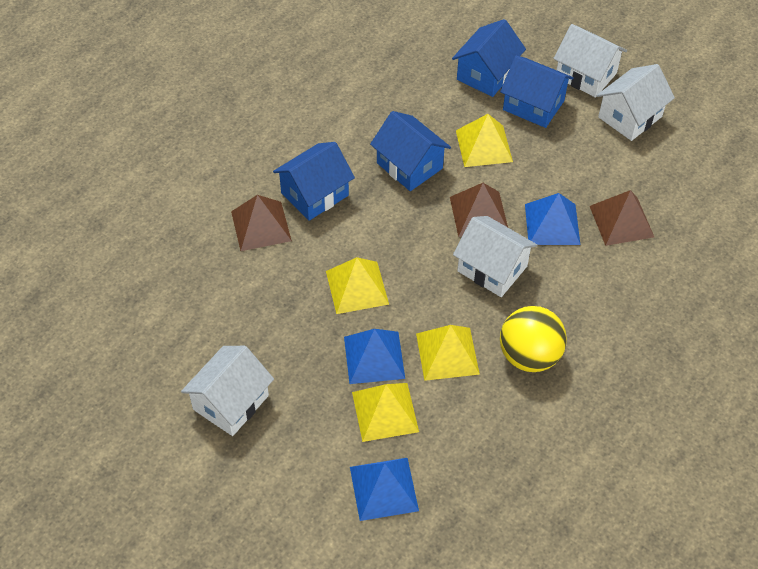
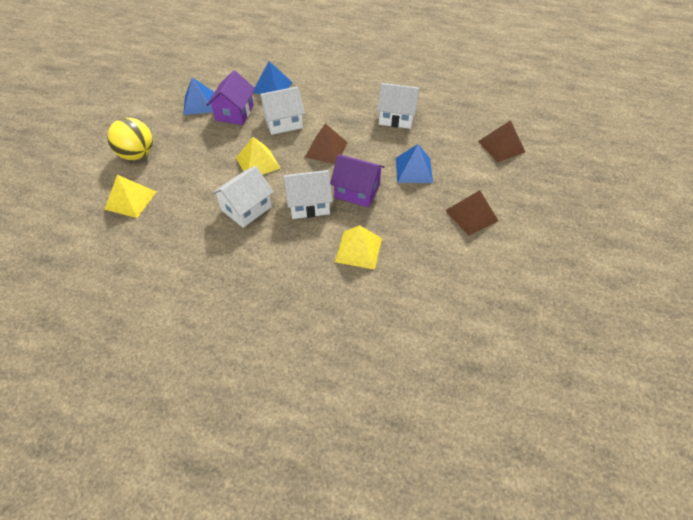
blue house: [273,142,355,221] [370,111,451,191] [452,19,526,97] [500,55,574,128] = 4 -> none = 0
purple house: none = 0 -> [207,70,255,125] [330,154,385,207] = 2
yellow pyramid: [326,257,389,314] [352,383,419,442] [416,325,480,381] [456,114,513,167] = 4 -> [104,175,156,218] [236,137,281,175] [335,225,382,270] = 3

